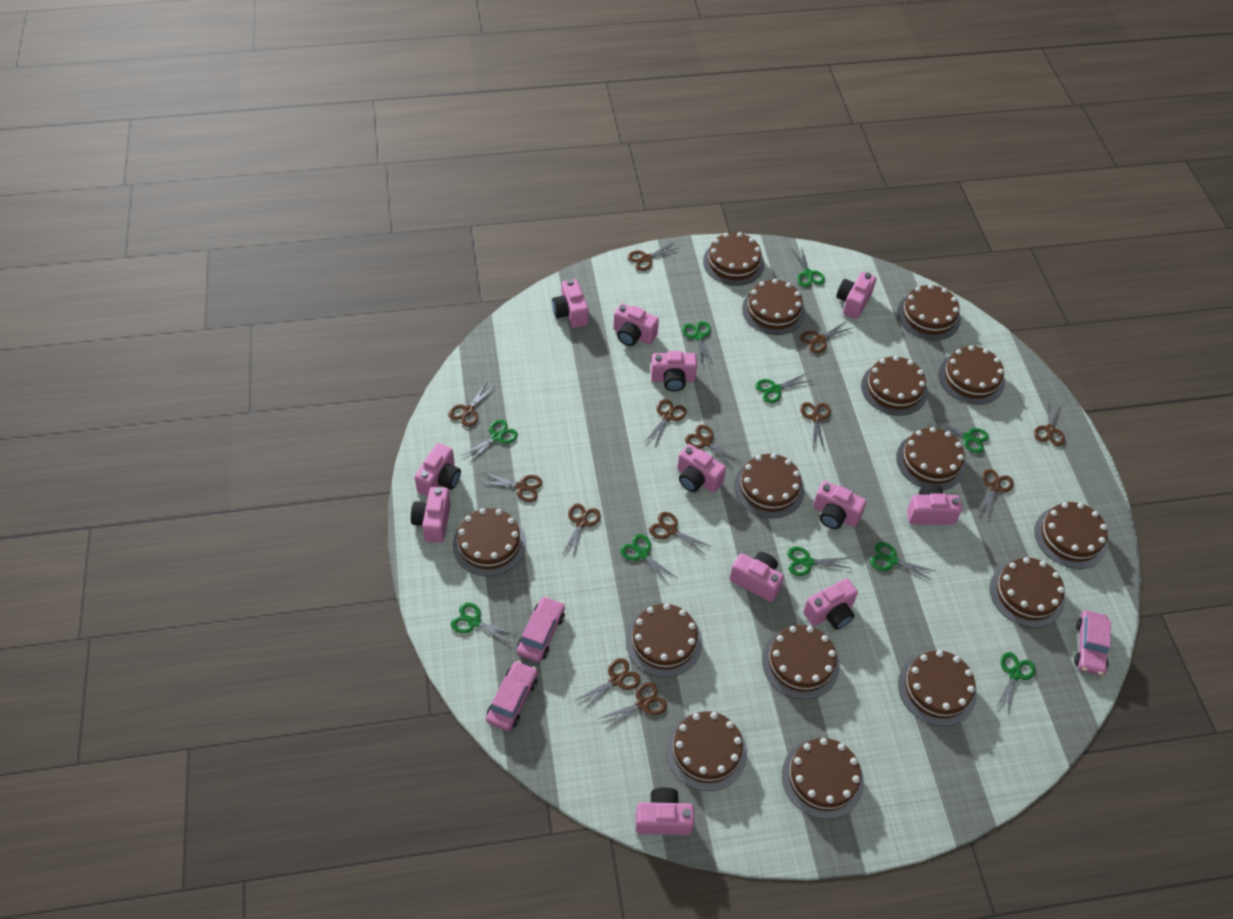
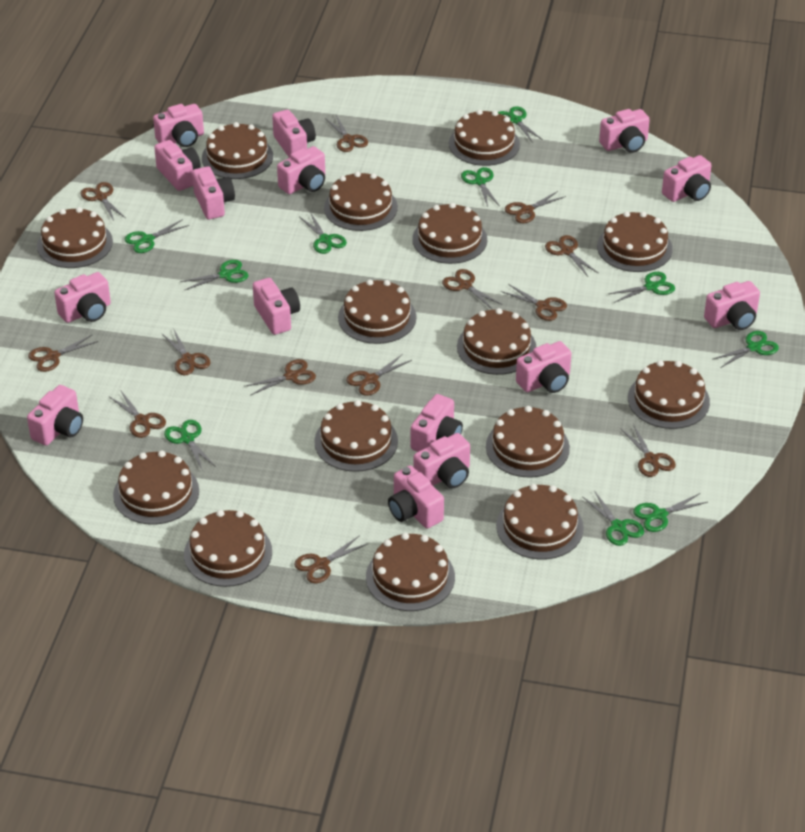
pink camera: [411,487,451,543] [414,443,461,496] [552,279,588,328] [613,303,659,346] [636,787,694,835] [651,351,697,391] [677,444,726,493] [730,552,784,602] [803,578,858,629] [813,481,867,529] [836,272,876,319] [907,484,962,525] = 12 -> [27,385,83,446] [54,272,111,323] [153,104,204,147] [154,140,201,191] [192,166,235,219] [253,278,300,335] [272,110,316,158] [277,146,325,194] [388,465,444,528] [411,394,463,452] [414,433,470,488] [516,341,571,393] [599,109,650,153] [662,155,712,202] [704,281,760,330] = 15
pink car: [486,661,538,731] [517,596,565,662] [1074,611,1111,676] = 3 -> none = 0

